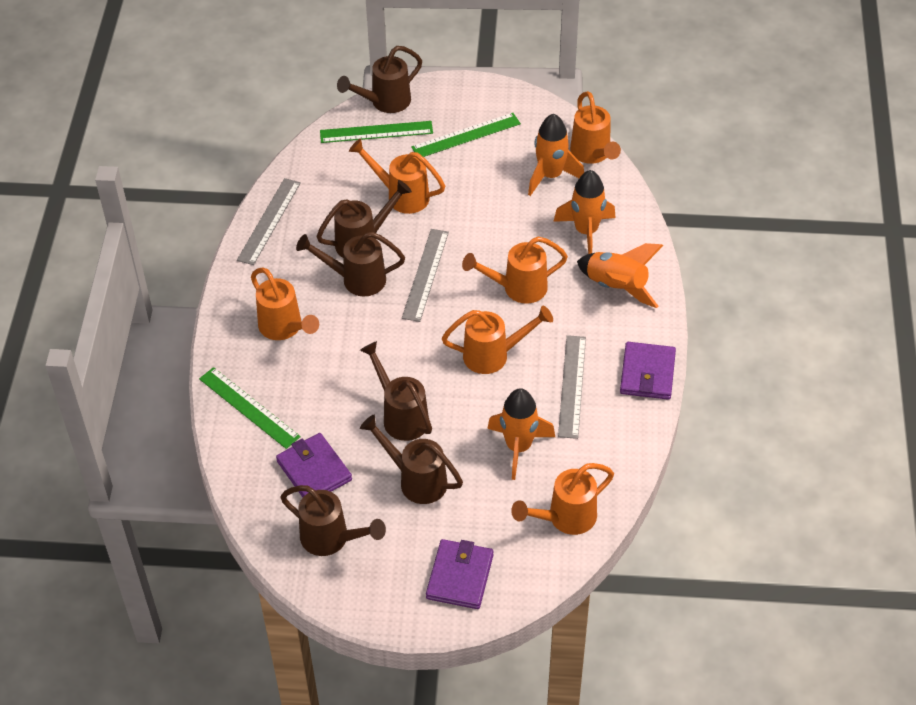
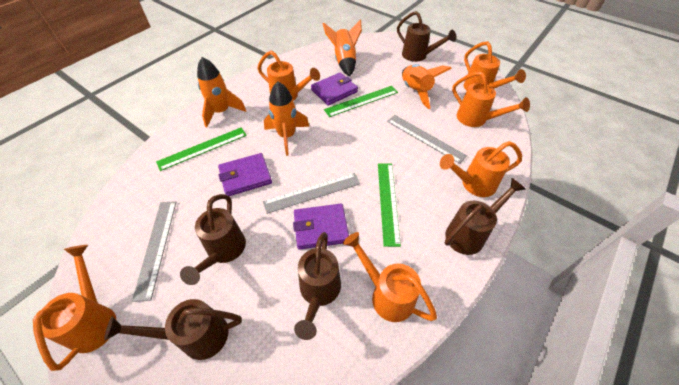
brown watering can: [280,485,386,556] [296,232,405,296] [317,180,412,258] [337,46,422,113] [360,341,432,441] [360,415,463,504] = 6 -> [104,299,242,360] [180,194,246,285] [294,232,341,340] [397,11,456,62] [445,178,525,255] = 5

